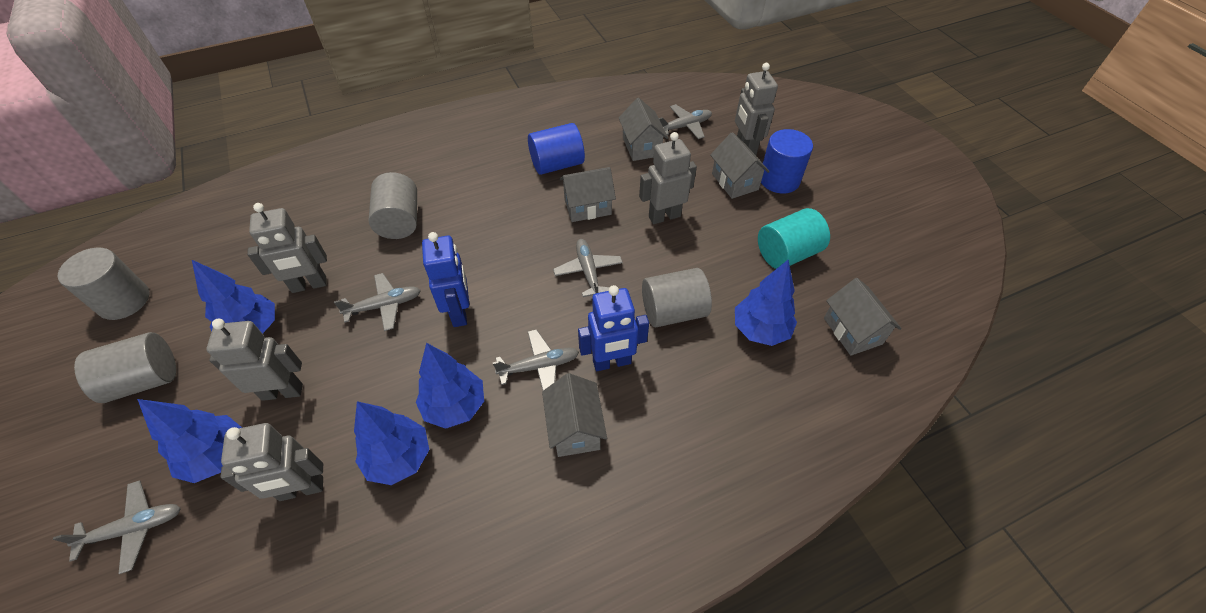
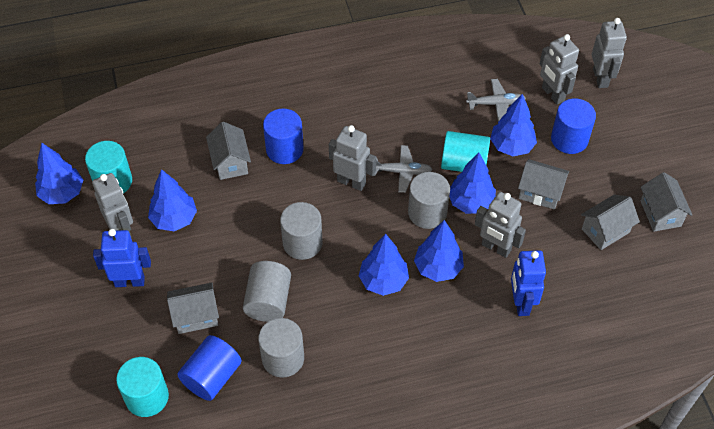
blue cylinder: [528,123,585,175] [761,129,813,194] = 2 -> [177,335,241,401] [263,109,304,164] [551,99,596,154] = 3
blue tree: [137,399,242,483] [192,260,275,334] [354,401,429,485] [416,343,484,429] [735,260,797,346] = 5 -> [35,143,83,204] [148,169,197,231] [359,234,409,296] [414,220,464,282] [449,153,496,214] [490,94,537,156] = 6
grey plane: [53,480,181,574] [334,273,421,331] [493,329,579,390] [553,239,623,297] [659,104,712,139] = 5 -> [373,145,433,193] [466,79,526,122] = 2
turquoise cylinder: [758,208,830,269] = 1 -> [85,141,132,193] [116,357,169,417] [441,131,490,172] = 3

